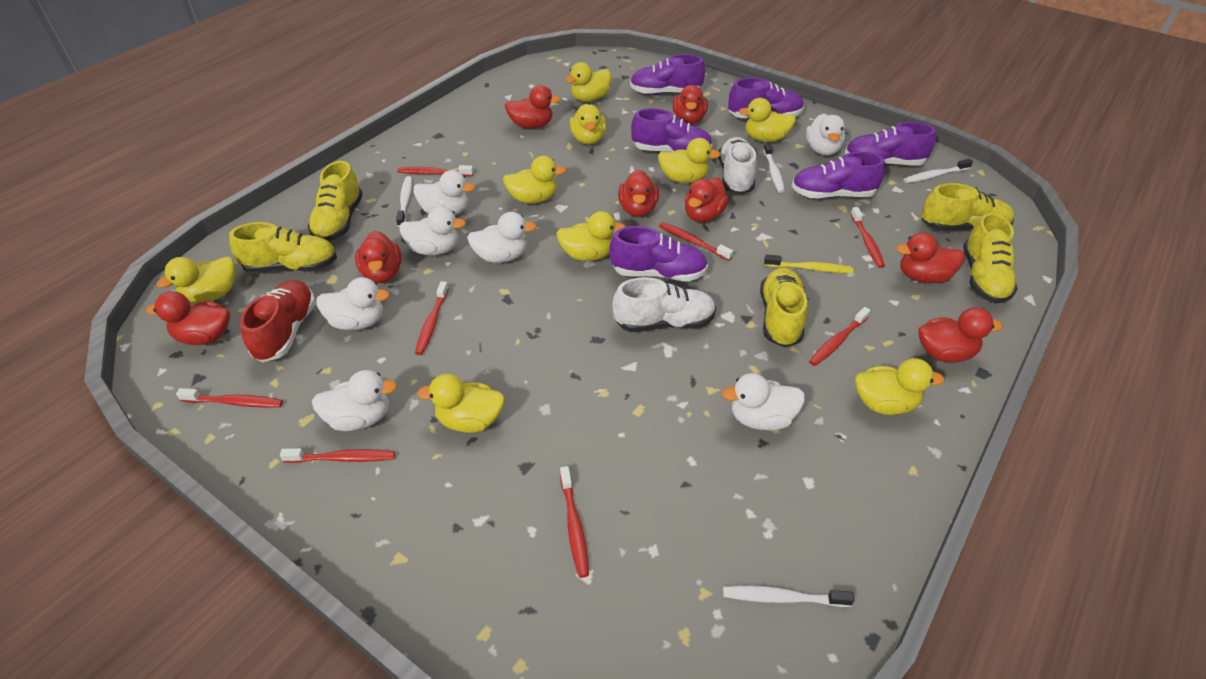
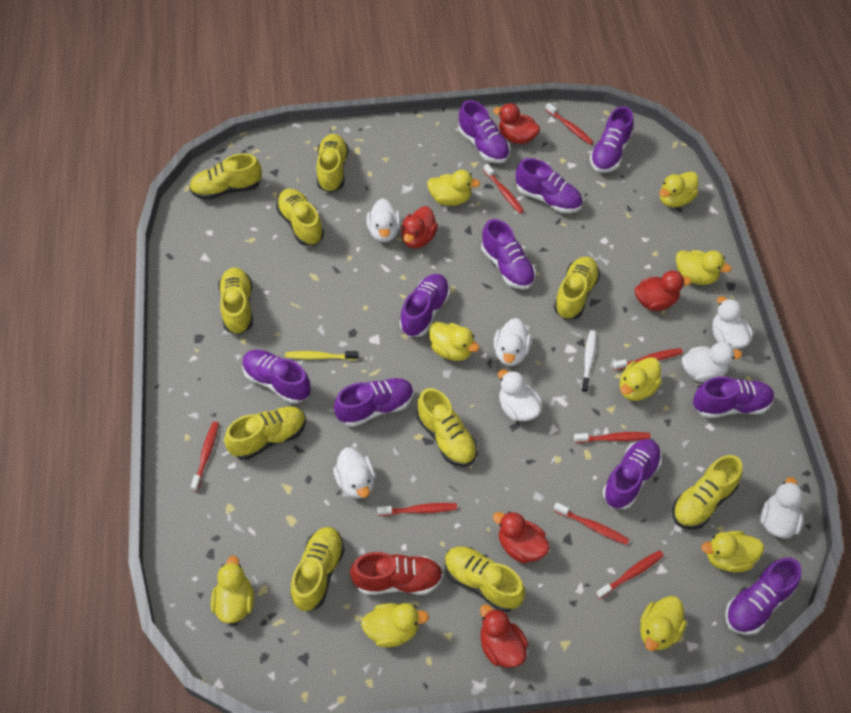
purple shoe: [609,226,708,282] [630,54,705,95] [631,108,712,152] [728,78,804,118] [792,152,885,198] [845,122,936,165] = 6 -> [242,350,311,404] [334,378,413,427] [400,274,450,337] [458,100,510,163] [481,219,536,290] [516,158,582,213] [590,106,633,173] [603,439,662,509] [693,376,774,418] [725,557,802,635] = 10
red duck: [146,291,230,345] [355,231,402,283] [505,85,561,129] [618,170,659,217] [672,85,708,124] [685,177,729,222] [896,232,964,283] [918,307,1002,362] = 8 -> [401,206,438,248] [480,604,528,668] [493,103,540,144] [493,511,550,564] [635,270,691,311] = 5
white shoe: [612,277,716,332] [718,137,757,194] = 2 -> none = 0
white toothbrush: [396,176,412,227] [723,586,855,607] [763,142,785,193] [904,159,973,183] = 4 -> [581,330,596,393] = 1
yellow shoe: [229,222,337,273] [307,161,363,241] [760,268,807,347] [921,183,1015,231] [963,213,1018,304] = 5 -> [189,153,262,200] [218,267,253,334] [224,406,306,460] [276,188,324,246] [290,527,345,611] [316,134,349,193] [417,388,477,467] [445,546,525,612] [554,257,600,319] [672,455,743,529] = 10

